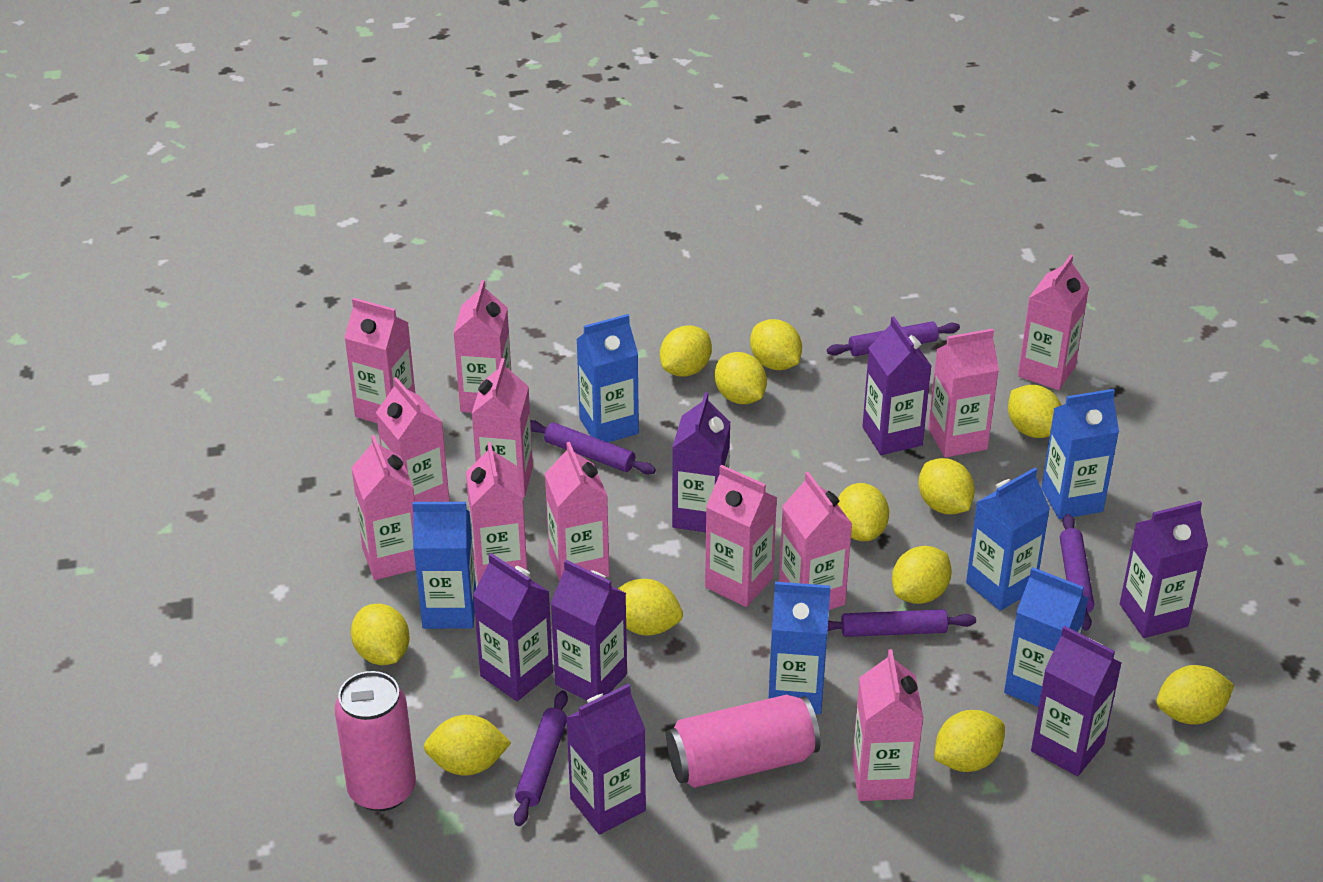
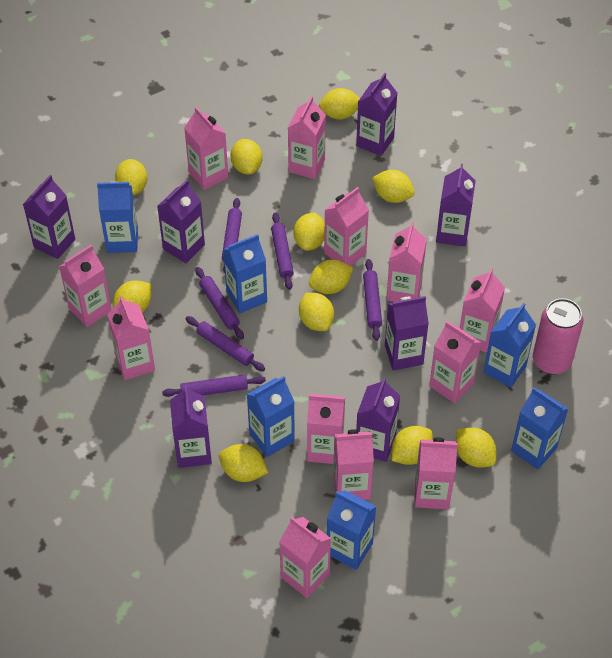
pink can: [334,671,416,811] [667,695,820,788] = 2 -> [533,298,583,374] = 1
purple rolling pin: [514,691,568,826] [530,420,656,475] [827,321,960,356] [828,609,976,637] [1060,514,1094,631] = 5 -> [162,375,266,397] [186,316,265,371] [195,267,244,339] [222,198,242,273] [271,213,294,290] [363,259,382,341] = 6
yellow lemon: [351,604,410,665] [424,715,511,776] [617,579,683,635] [660,325,712,377] [714,352,767,404] [750,319,802,370] [838,483,889,541] [892,546,952,604] [918,458,975,514] [934,710,1005,772] [1008,385,1061,438] [1156,665,1234,724] = 12 -> [113,281,151,312] [115,159,147,195] [219,444,268,482] [231,139,262,175] [293,213,325,251] [299,293,334,331] [309,259,353,294] [319,88,360,119] [372,170,415,203] [391,426,433,465] [456,427,497,468] = 11

